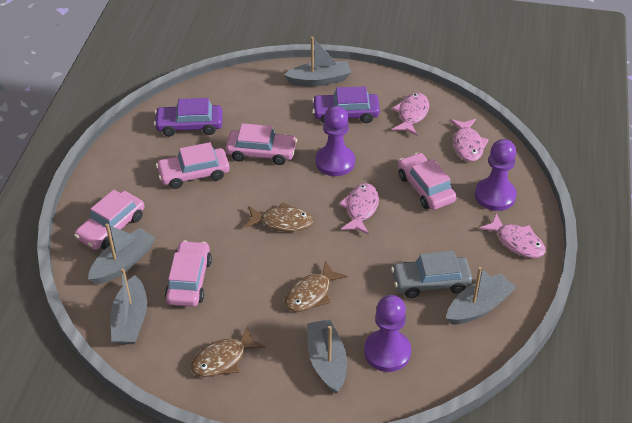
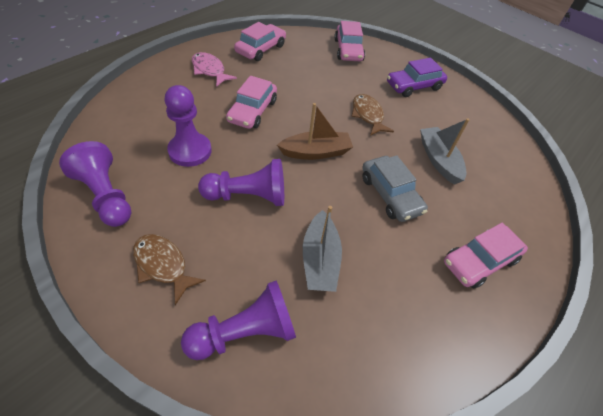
brown boat: none = 0 -> [277,103,353,160] = 1
brown fish: [191,326,265,377] [245,202,313,232] [284,261,347,312] = 3 -> [133,234,206,305] [351,94,394,136] = 2
grey boat: [88,224,155,284] [111,268,147,344] [284,37,351,87] [307,319,347,394] [446,267,516,325] = 5 -> [303,206,342,292] [420,118,470,185] = 2
pink car: [74,189,144,250] [156,142,230,189] [165,240,212,307] [226,123,297,165] [398,153,457,210] = 5 -> [226,76,277,129] [234,22,286,61] [334,21,365,61] [444,223,528,289] = 4
pink fish: [339,183,379,235] [392,93,429,136] [450,119,489,162] [479,213,546,258] = 4 -> [192,52,237,87] = 1
purple car: [154,98,222,137] [312,87,380,123] = 2 -> [387,58,447,97] = 1
purple pawn: [315,106,355,176] [364,295,411,372] [475,139,517,211] = 3 -> [59,141,131,227] [164,85,212,167] [181,280,296,360] [198,159,284,206] = 4

